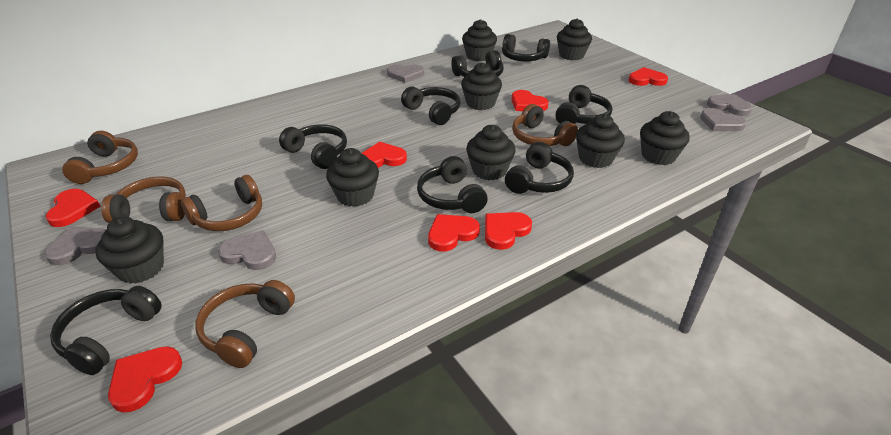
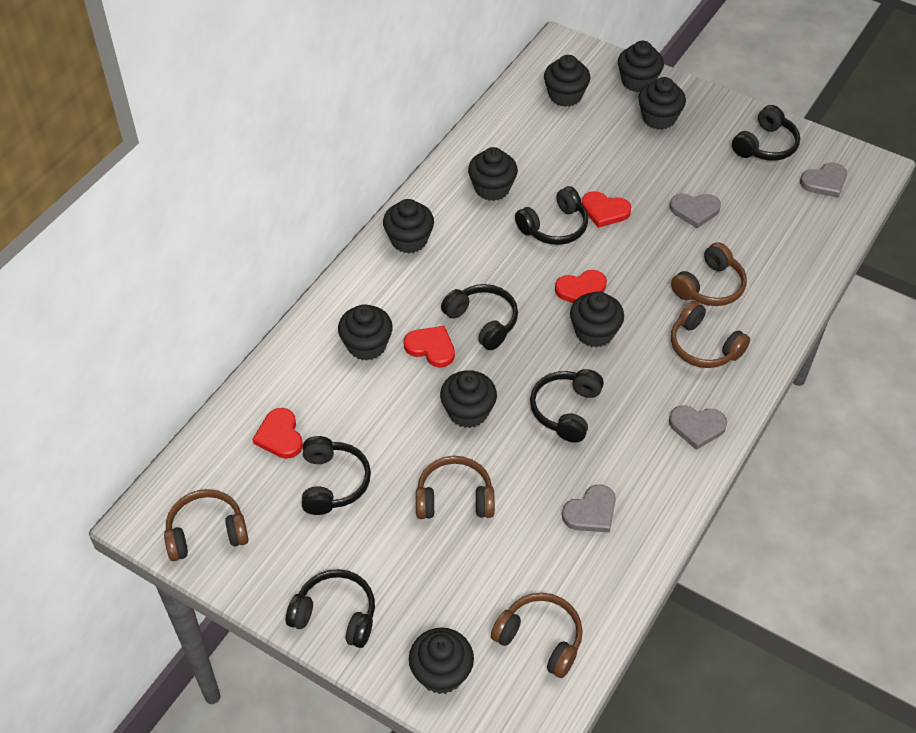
black cupcake: [95,216,164,284] [326,148,379,207] [461,62,502,110] [462,19,497,61] [466,125,516,180] [557,18,592,60] [576,114,625,168] [640,111,690,165] = 8 -> [338,304,393,360] [383,199,434,253] [409,628,474,694] [440,370,497,428] [468,147,518,201] [544,55,590,107] [570,291,624,347] [618,41,664,92] [638,77,686,130] = 9
black headphones: [50,286,162,375] [279,124,347,169] [401,87,461,125] [417,156,488,213] [451,50,504,77] [502,34,550,62] [505,142,574,194] [555,85,612,124] = 8 -> [286,569,375,648] [302,436,371,515] [441,284,518,350] [515,186,588,245] [530,369,604,443] [732,105,800,161] = 6
grey heart: [45,226,107,265] [218,230,276,270] [387,64,424,83] [700,108,746,131] [707,94,752,116] = 5 -> [562,485,616,533] [669,405,727,450] [670,193,721,228] [800,162,847,198] = 4
red heart: [46,189,101,227] [108,346,182,413] [361,142,407,168] [428,214,480,251] [485,212,532,250] [511,90,549,111] [629,67,668,86] = 7 -> [252,408,303,459] [404,326,455,367] [555,270,607,303] [582,191,631,228] = 4

